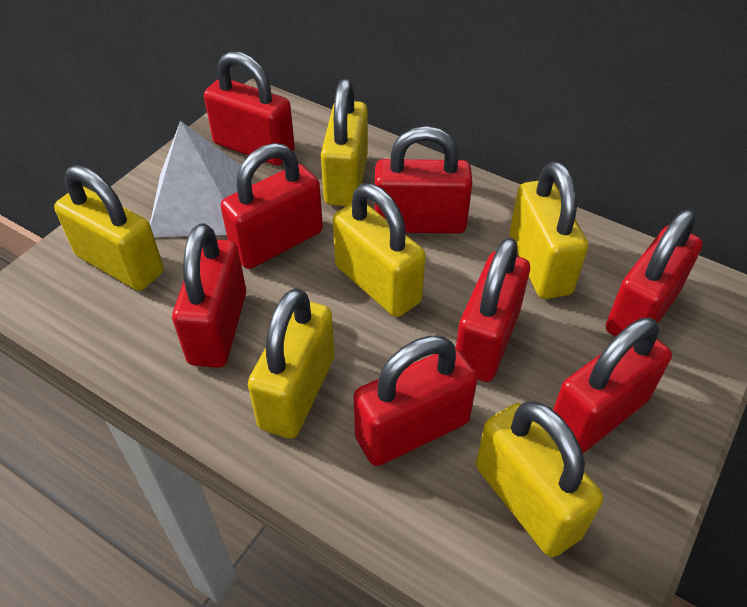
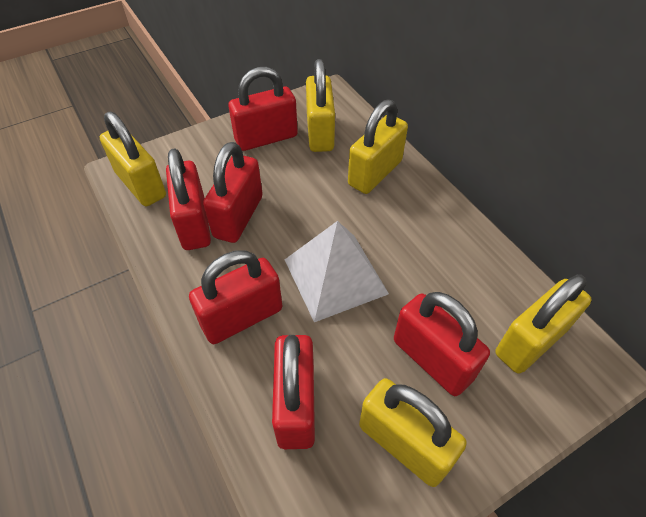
red padlock: [172,223,246,368] [204,51,295,166] [221,143,323,269] [353,336,478,466] [375,126,473,234] [456,237,530,382] [553,318,672,453] [606,210,703,337] = 8 -> [166,149,211,250] [189,250,282,344] [203,142,263,243] [228,67,298,151] [272,335,315,449] [394,292,490,396] = 6
yellow padlock: [54,165,164,291] [248,288,335,439] [321,79,368,206] [333,183,426,317] [476,401,603,557] [509,161,588,299] = 6 -> [100,111,166,206] [306,59,335,152] [348,99,408,194] [359,378,467,487] [495,275,592,374] = 5

